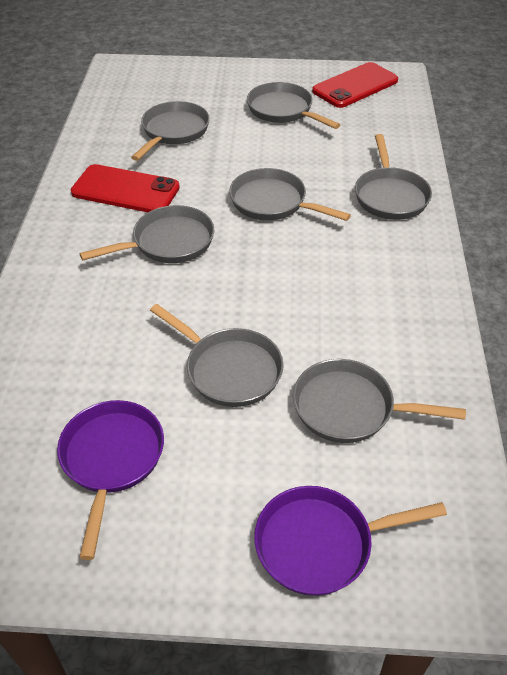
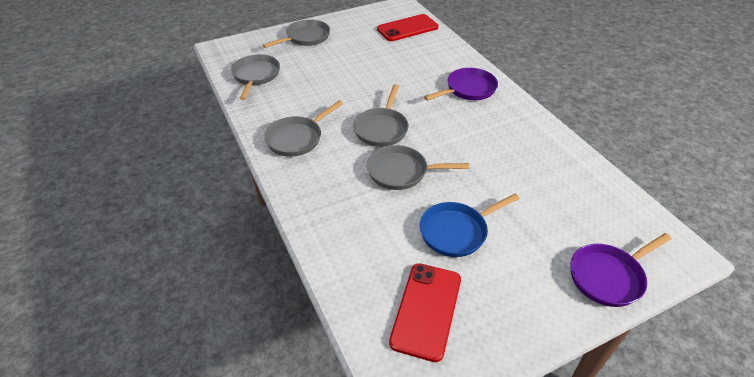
blue pan: none = 0 -> [419,194,520,257] = 1
grey pan: [79,205,214,263] [131,101,210,161] [150,304,284,407] [229,168,351,221] [247,82,340,129] [293,359,466,443] [355,134,432,220] = 7 -> [231,54,280,100] [263,19,330,48] [264,100,343,156] [353,84,409,147] [367,145,469,190] = 5

